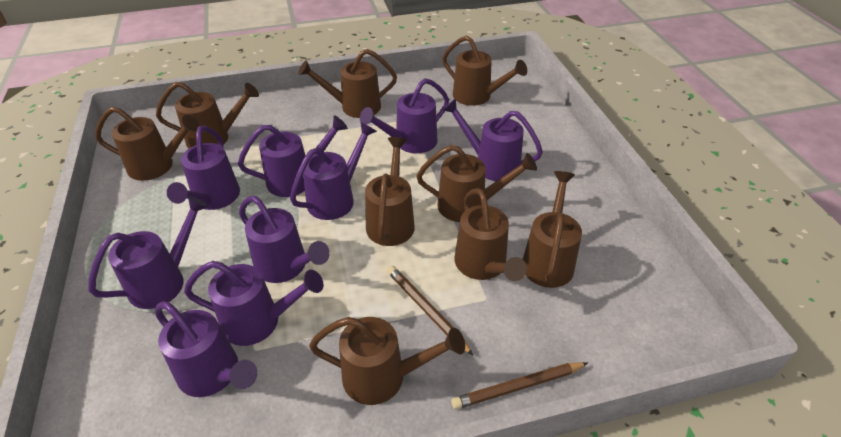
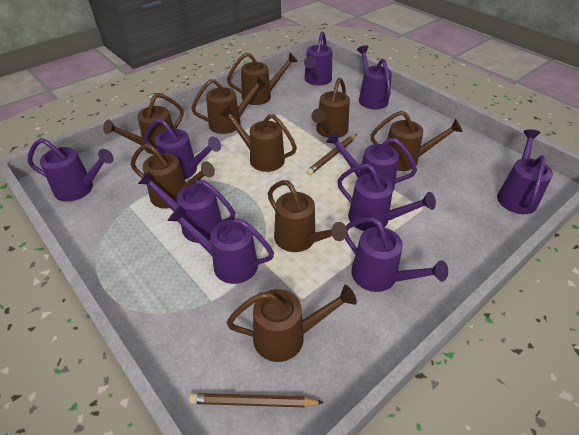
purple watering can: [88,196,209,309] [154,301,257,397] [167,126,240,210] [184,261,324,346] [238,115,348,197] [239,196,330,283] [290,122,377,220] [360,78,449,153] [442,98,543,181] = 9 -> [28,138,114,202] [138,171,235,243] [144,118,221,179] [167,207,274,284] [304,31,332,86] [326,131,417,191] [337,163,436,231] [345,217,448,292] [357,45,392,110] [497,130,553,214] = 10

